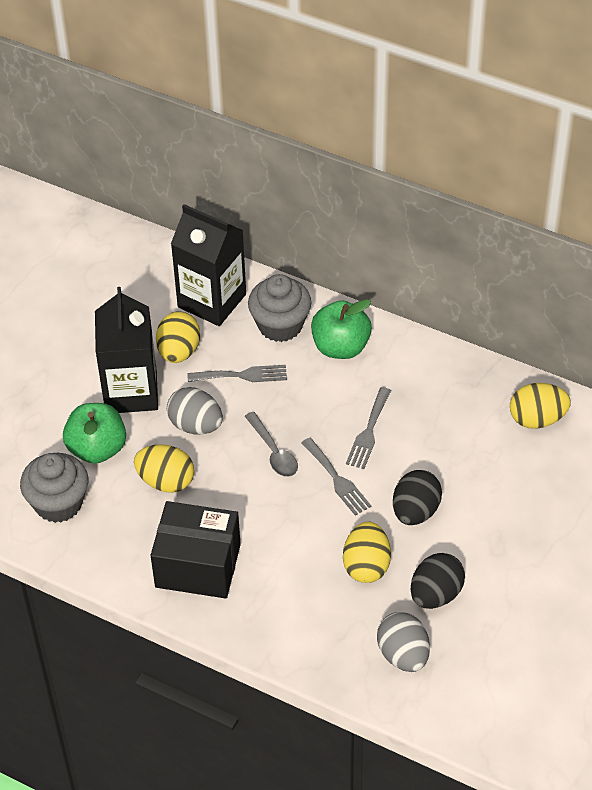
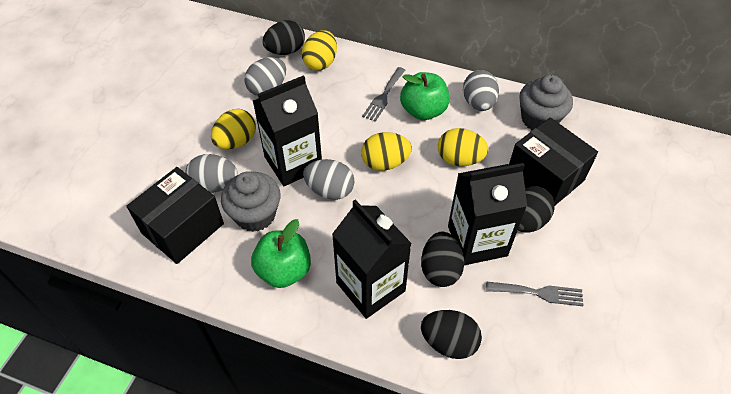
black box: [151,501,241,599] = 1 -> [126,167,224,264] [509,117,598,205] = 2
black carton: [95,287,158,413] [171,204,246,326] = 2 -> [253,75,322,186] [332,199,412,319] [448,163,527,265] = 3
black egg: [393,470,442,525] [410,553,465,609] = 2 -> [263,20,305,55] [421,231,464,287] [421,310,482,359] [518,186,555,233] = 4
grey egg: [167,387,223,435] [377,612,430,672] = 2 -> [185,154,238,193] [244,57,286,96] [303,159,355,200] [463,70,499,111] = 4
grey fork: [188,365,287,382] [301,438,371,516] [346,387,391,469] = 3 -> [362,67,405,122] [486,282,583,306] = 2
grey spoon: [245,412,298,477] = 1 -> none = 0

